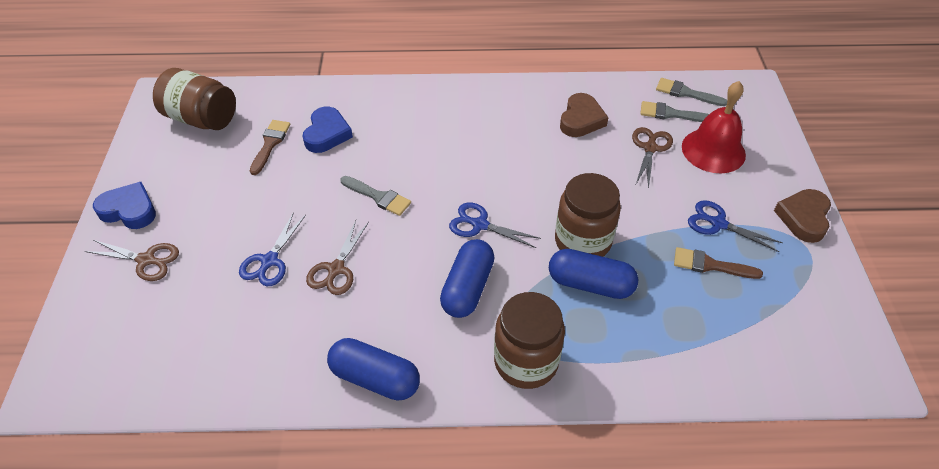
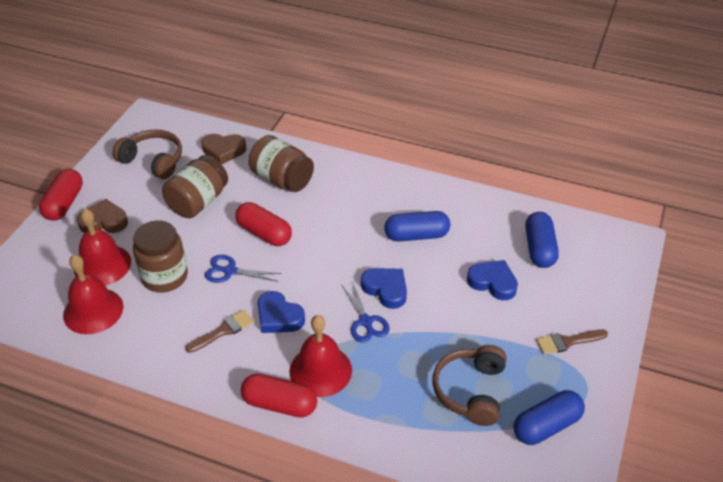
blue heart: [93,182,156,229] [302,107,353,153] = 2 -> [257,291,305,333] [361,268,407,309] [467,260,518,300] = 3
blue scissors: [239,212,306,286] [449,203,541,248] [688,200,783,252] = 3 -> [205,255,282,283] [341,281,390,342] = 2
brown headphones: none = 0 -> [112,129,182,179] [432,345,507,426] = 2
brown scissors: [85,240,179,281] [306,220,369,295] [632,127,673,189] = 3 -> none = 0
grey brush: [340,176,411,216] [640,101,709,122] [656,78,727,106] = 3 -> none = 0
red bell: [682,81,746,173] = 1 -> [63,255,124,334] [74,209,131,286] [289,315,352,397] = 3
red capsule: none = 0 -> [39,169,83,220] [235,202,292,246] [241,374,317,418] = 3

